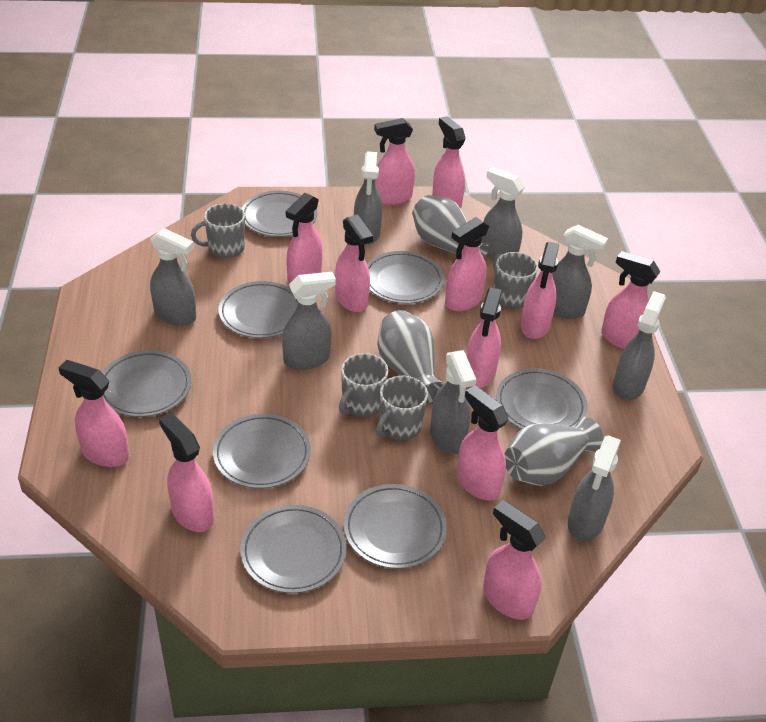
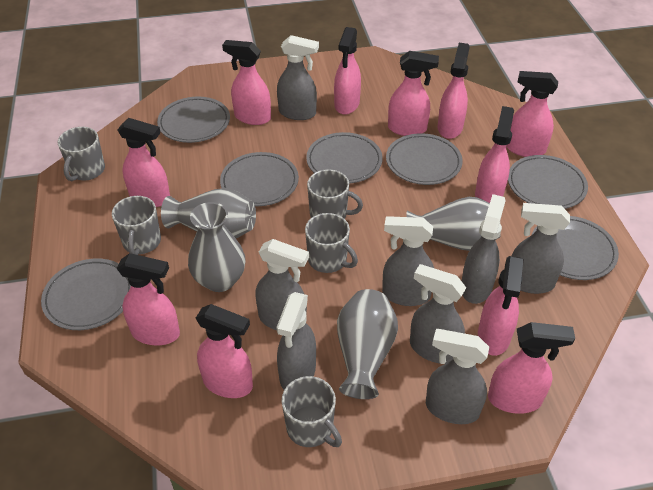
grey mug: [191,203,245,259] [339,353,388,417] [376,376,428,441] [493,252,538,309] = 4 -> [58,127,105,181] [112,196,161,255] [282,376,342,447] [305,213,358,273] [307,169,363,219] = 5
grey plate: [102,350,192,417] [213,414,311,489] [218,281,298,338] [240,505,347,593] [242,191,317,237] [344,484,447,569] [367,251,444,304] [496,368,587,429] = 8 -> [41,259,131,330] [157,97,230,143] [220,152,299,206] [306,132,383,184] [386,133,463,185] [508,155,588,209] [532,216,619,280] = 7
grey vase: [377,310,444,404] [412,195,489,258] [505,417,604,486] = 3 -> [161,188,256,238] [188,202,245,292] [337,289,398,399] [406,197,501,251] = 4
pink spray bottle: [58,360,129,467] [159,413,214,532] [286,193,323,284] [335,214,373,312] [374,118,415,205] [432,116,466,209] [445,217,489,311] [457,385,508,501] [466,287,502,388] [483,500,546,620] [521,242,559,339] [601,251,661,349] = 12 -> [117,253,180,345] [118,118,170,207] [196,304,253,398] [222,40,271,125] [334,27,361,115] [388,51,439,136] [437,43,470,139] [475,106,514,203] [478,256,523,356] [488,322,575,414] [506,71,558,157] = 11

